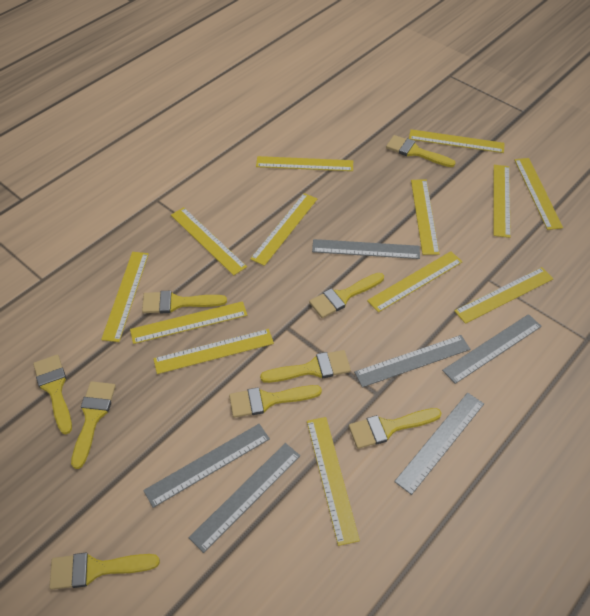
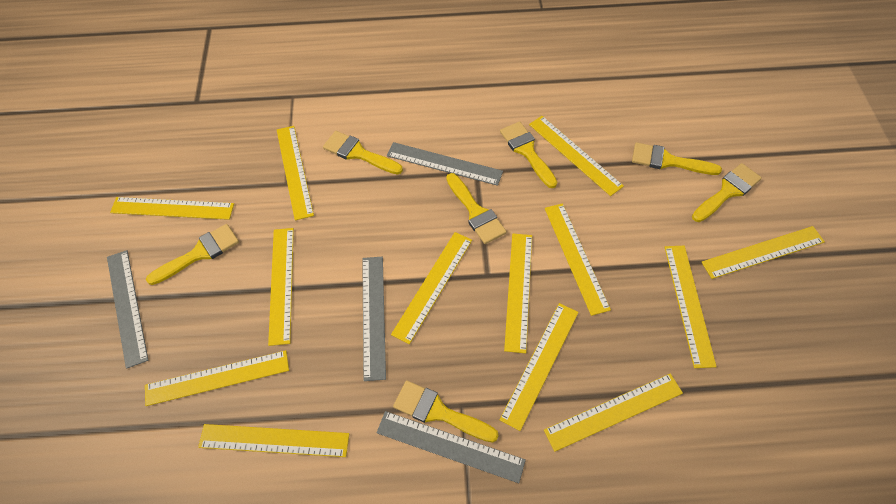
grey ruler: [143,424,270,508] [189,443,300,553] [312,239,420,259] [354,335,470,387] [394,392,484,495] [442,314,542,384] = 6 -> [107,250,148,369] [362,257,386,381] [376,411,526,483] [387,142,503,186] = 4
yellow brush: [33,355,72,434] [49,553,160,590] [71,381,116,469] [142,291,227,313] [229,385,322,418] [260,350,351,383] [309,273,384,318] [349,408,442,449] [386,135,456,167] = 9 -> [146,224,239,285] [323,131,403,174] [393,380,499,443] [446,173,507,244] [500,122,557,188] [632,142,722,175] [692,163,762,222] = 7

